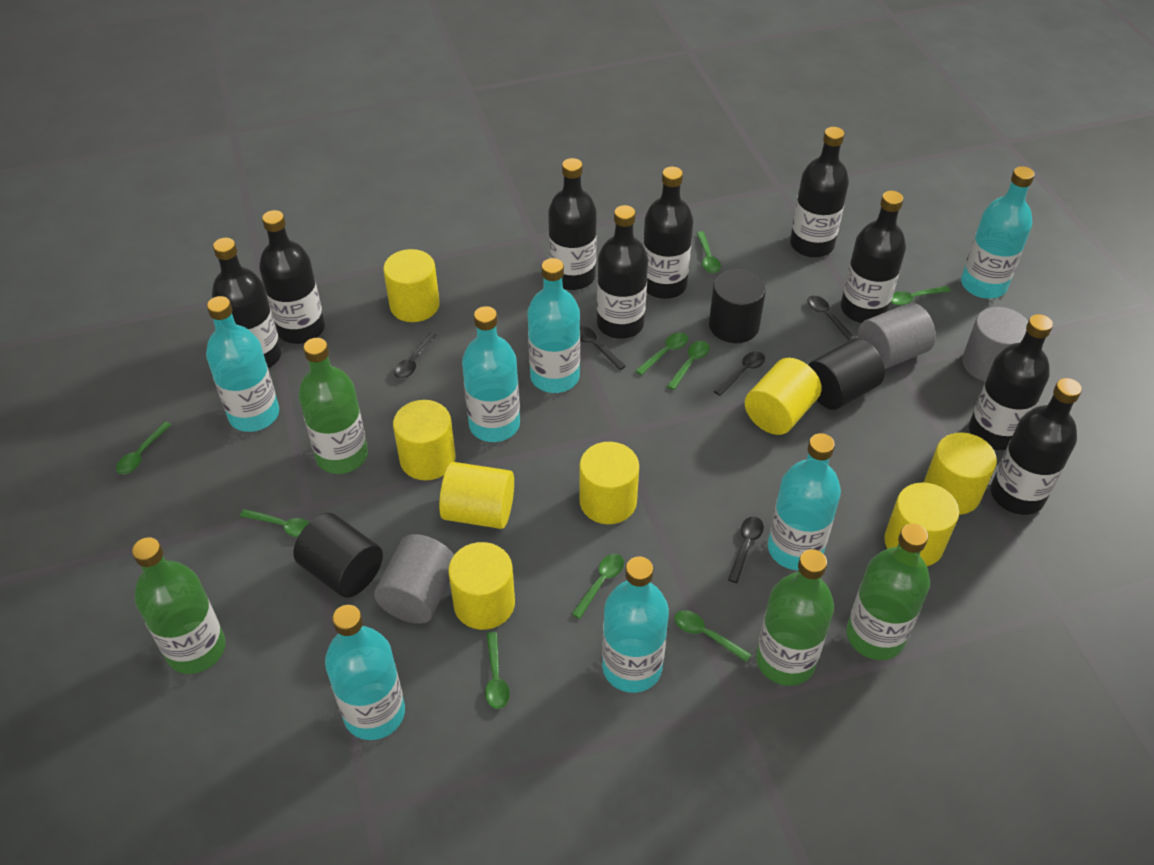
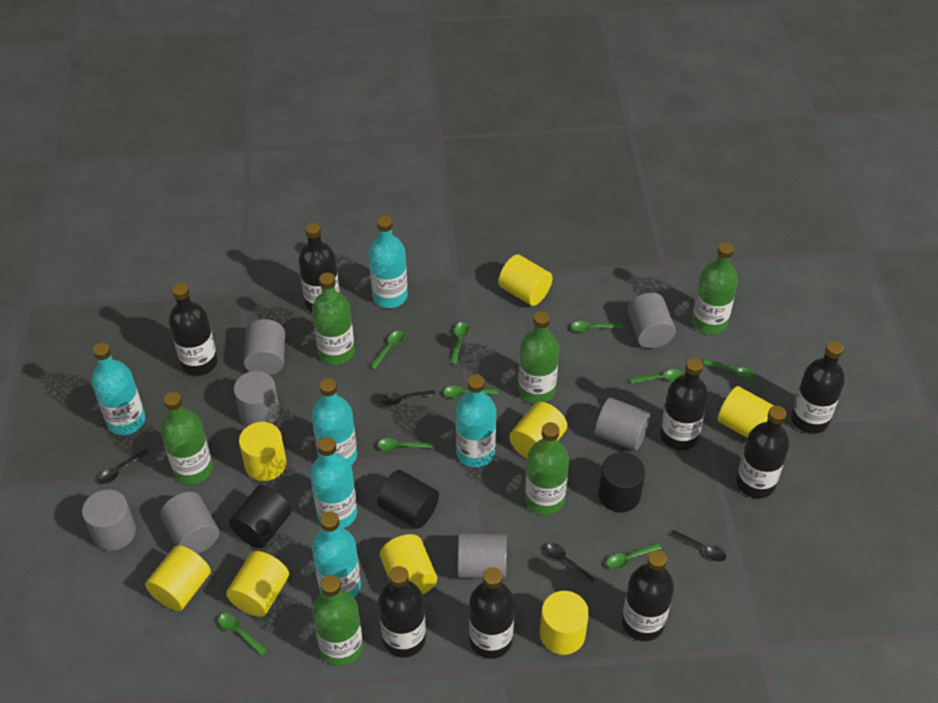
black bottle: [212,238,282,368] [259,210,325,344] [548,158,597,290] [597,205,648,339] [643,167,693,299] [790,127,849,258] [841,191,906,323] [969,314,1053,450] [991,378,1082,515] = 9 -> [169,283,218,376] [298,222,340,312] [378,566,426,658] [469,568,515,659] [622,550,674,641] [660,358,708,450] [736,406,790,498] [791,341,845,434] = 8
black spoon: [394,332,437,379] [580,326,626,370] [714,351,765,396] [728,516,764,583] [807,296,855,341] = 5 -> [98,449,149,484] [381,390,436,405] [545,543,595,584] [670,530,726,562] = 4
green bottle: [132,537,226,674] [298,338,368,474] [756,549,834,686] [846,524,930,660] = 4 -> [160,392,213,485] [312,272,355,365] [312,575,363,666] [518,311,559,404] [525,422,569,515] [692,242,738,335] = 6
grey cylinder: [374,534,454,624] [858,303,936,369] [962,307,1028,381] = 3 -> [82,489,136,551] [160,492,219,554] [234,371,280,426] [244,319,285,375] [458,532,507,579] [595,397,651,451] [627,293,676,348] = 7
turquoise bottle: [206,296,279,432] [325,605,405,740] [462,306,520,442] [527,258,580,393] [602,557,669,693] [768,433,841,570] [961,166,1035,299] = 7 -> [91,342,145,435] [310,437,357,528] [312,378,357,465] [312,511,361,597] [369,216,408,308] [455,375,496,467] = 6

